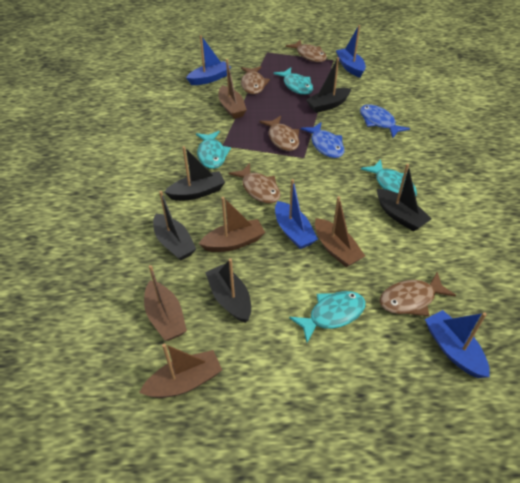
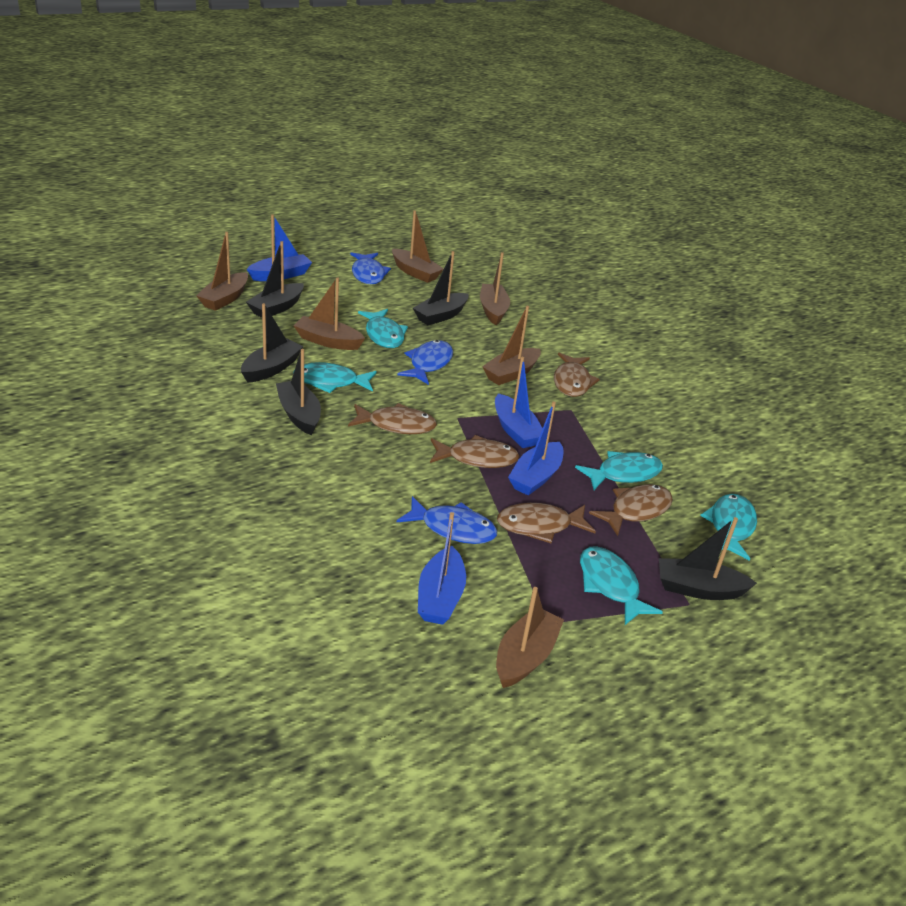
blue fish: [301,122,344,158] [360,104,410,138] = 2 -> [350,252,391,284] [397,340,453,385] [397,496,497,544] = 3
brown boat: [139,343,222,398] [144,265,187,341] [199,197,265,252] [218,59,247,119] [315,196,365,267] = 5 -> [196,232,248,311] [293,277,365,350] [392,210,444,283] [480,252,510,325] [482,306,541,385] [496,587,564,688] = 6
turquoise fish: [196,131,231,169] [273,67,313,95] [289,291,366,343] [361,159,417,196] = 4 -> [293,362,377,393] [358,309,408,348] [575,451,663,490] [580,546,663,625] [700,494,757,561] = 5

